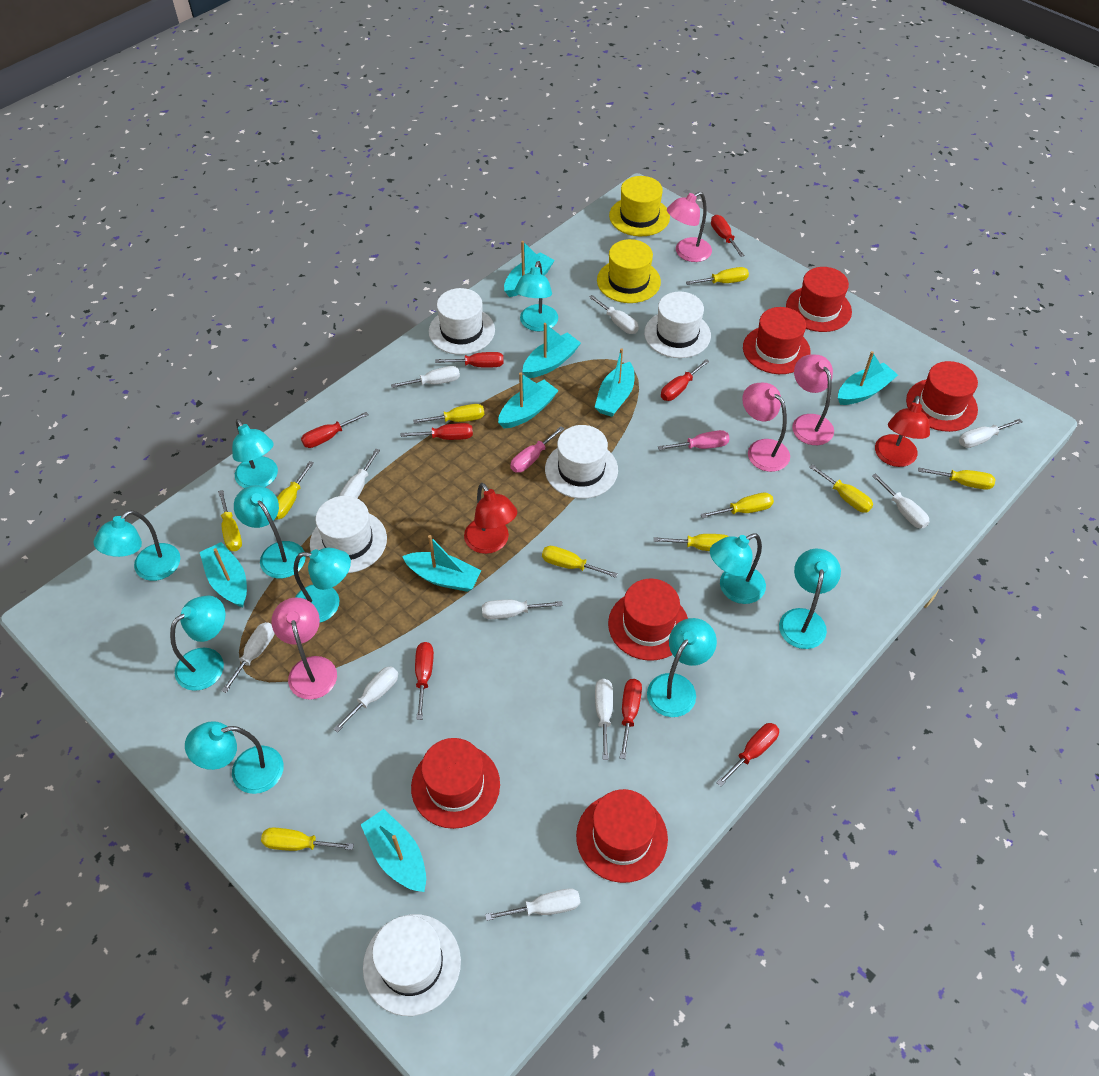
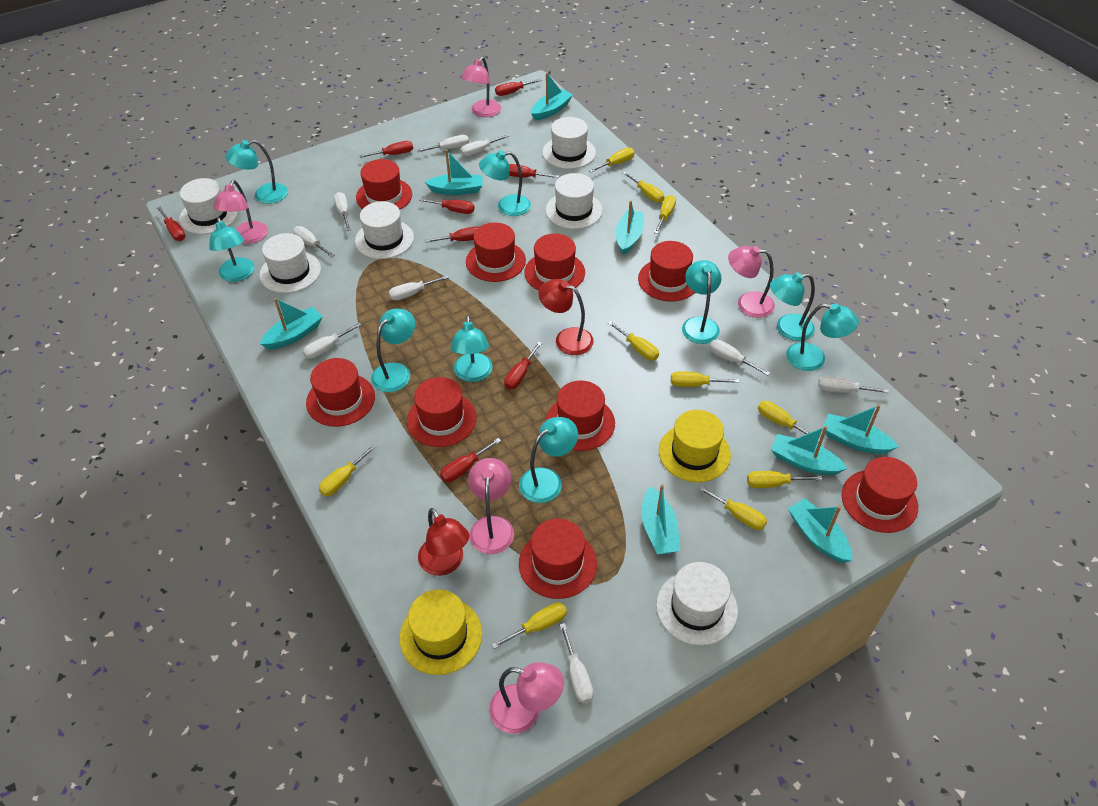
pink lamp: [271,597,337,700] [667,192,712,262] [742,383,790,472] [792,355,834,445] = 4 -> [213,180,268,244] [461,57,501,117] [468,458,514,554] [489,662,564,734] [728,246,775,318] = 5
pink screwdriver: [510,426,564,473] [658,430,730,450] = 2 -> none = 0
red hat: [411,738,500,829] [576,789,668,883] [608,579,688,661] [743,307,811,374] [786,267,852,332] [906,361,978,432] = 6 -> [306,358,375,427] [356,159,412,210] [407,377,477,447] [466,223,526,282] [519,519,597,599] [524,234,585,290] [545,380,615,451] [638,241,695,302] [842,457,918,533] = 9
turquoise lamp: [93,510,180,581] [170,595,225,691] [185,721,284,794] [232,419,278,488] [234,485,305,579] [293,548,351,623] [515,261,558,332] [647,618,717,717] [710,533,766,604] [779,549,841,649] = 10 -> [209,217,255,282] [225,140,288,204] [371,309,415,392] [450,315,493,382] [479,150,531,216] [519,417,578,503] [682,260,721,344] [770,272,815,341] [786,303,859,371] = 9
white hat: [310,496,387,573] [363,914,461,1016] [429,288,495,355] [545,425,618,499] [644,292,711,358] = 5 -> [179,178,238,234] [259,233,321,293] [355,201,414,259] [542,117,596,169] [546,173,603,229] [656,562,738,646] = 6
white screwdriver: [221,622,275,693] [333,666,398,732] [339,449,380,499] [391,366,460,388] [482,600,563,619] [485,888,580,921] [589,295,639,334] [595,679,613,760] [872,473,930,529] [959,419,1022,448] = 10 -> [293,226,335,257] [303,322,362,359] [334,192,351,231] [389,275,449,301] [417,135,469,152] [460,134,509,156] [560,623,594,704] [709,340,770,376] [818,376,889,393] = 9

